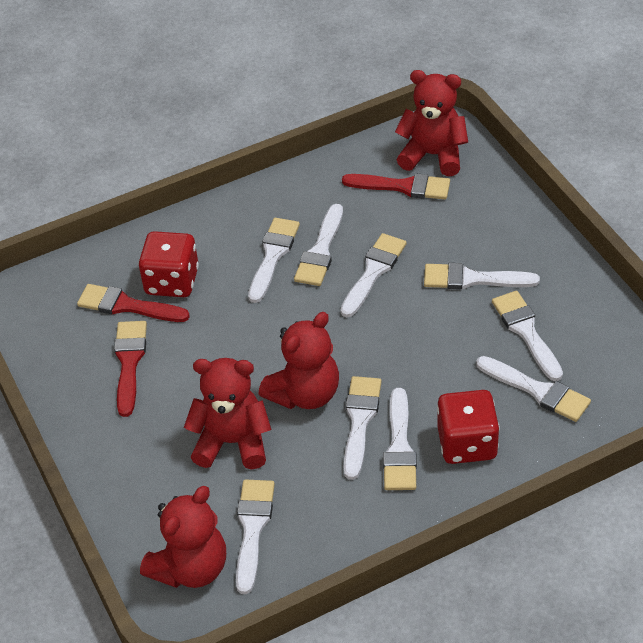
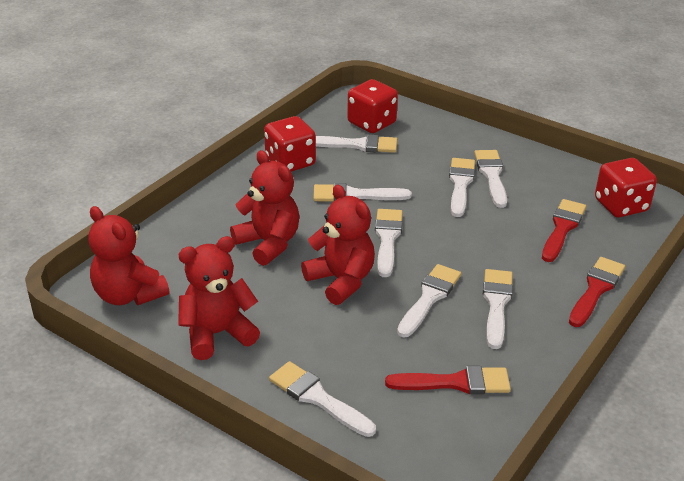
red dice: [139,231,199,297] [437,390,500,464] = 2 -> [264,116,316,172] [347,79,398,133] [595,158,657,217] = 3
white brush: [236,479,275,594] [248,218,300,303] [294,204,343,286] [340,233,407,317] [344,376,382,480] [383,388,417,490] [424,263,540,290] [476,356,591,422] [492,291,563,381] = 9 -> [269,361,376,437] [313,183,412,201] [316,135,397,153] [375,209,403,277] [397,264,461,338] [449,158,475,217] [474,150,507,208] [483,269,513,349] = 8

